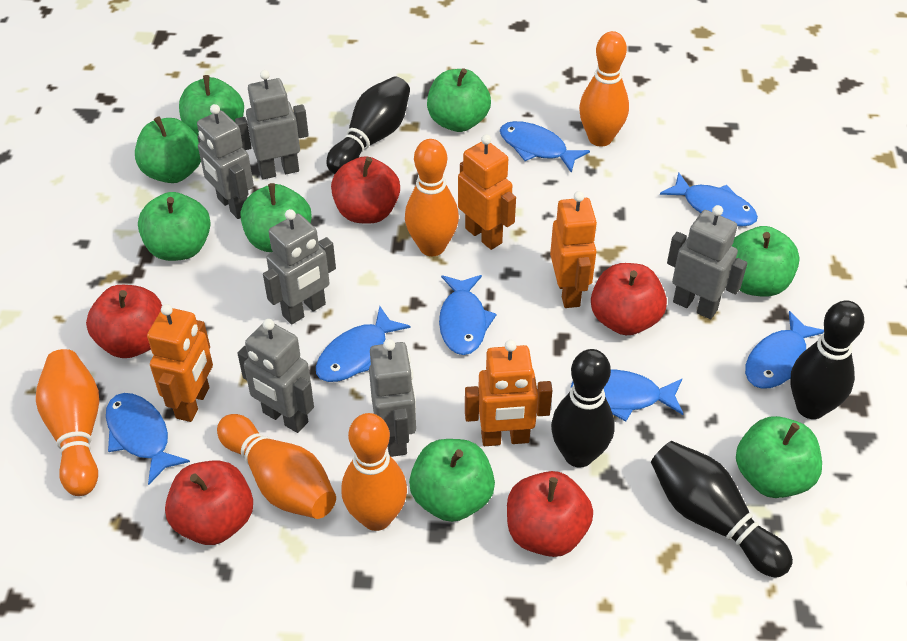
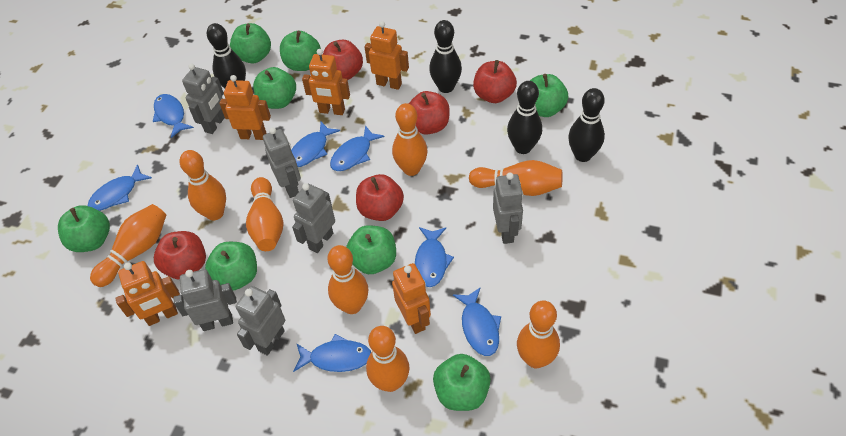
orange bowling pin: [36,349,99,496] [217,414,336,519] [341,413,407,531] [405,139,459,256] [579,31,629,147] = 5 -> [90,204,166,287] [180,150,226,220] [246,177,283,251] [327,245,368,314] [366,326,409,392] [392,103,428,176] [469,160,562,196] [517,301,560,368] = 8
orange robot: [147,304,213,422] [458,134,516,250] [465,340,552,446] [550,191,597,308] = 4 -> [115,261,180,326] [220,75,271,140] [302,49,350,115] [365,21,409,90] [392,263,431,334] = 5

